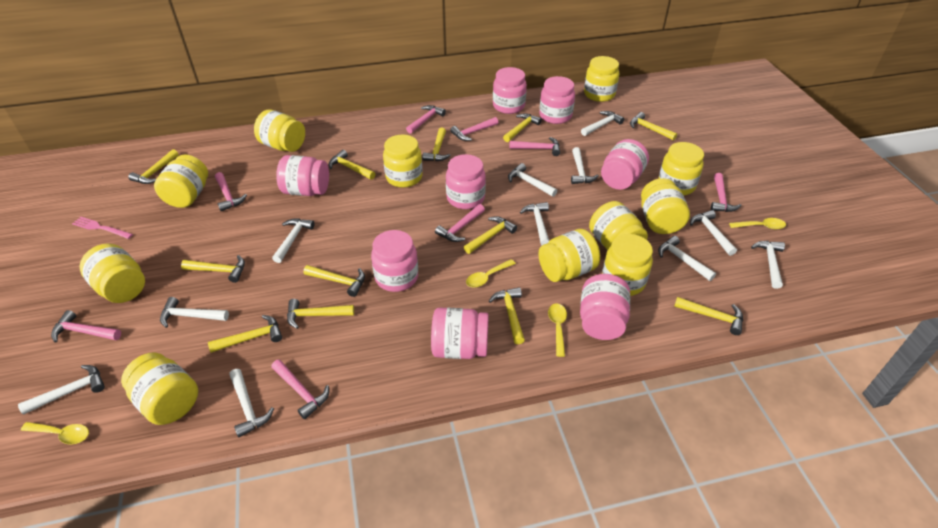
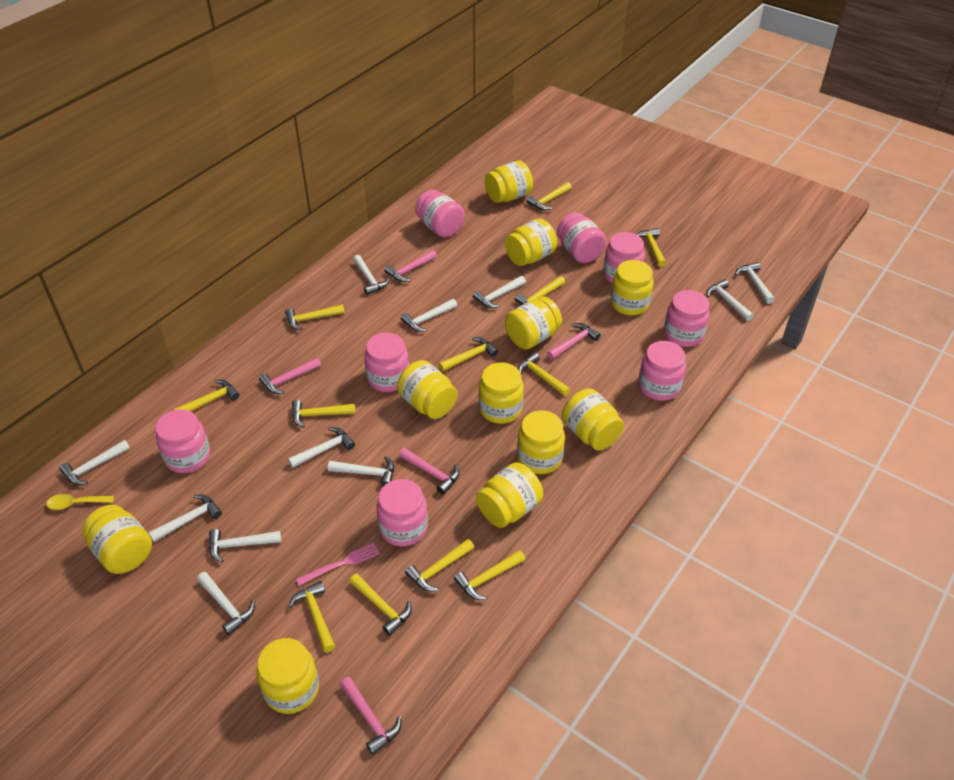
pink hammer: [51,310,121,342] [215,172,247,211] [271,359,329,419] [406,105,446,134] [435,204,485,242] [450,117,499,141] [509,137,560,156] [711,173,742,212] = 8 -> [259,358,321,394] [340,677,401,755] [385,250,437,282] [399,448,459,495] [547,323,601,360] = 5
yellow spoon: [21,422,89,444] [466,259,516,288] [548,303,567,357] [729,218,786,229] = 4 -> [46,494,114,510] = 1

